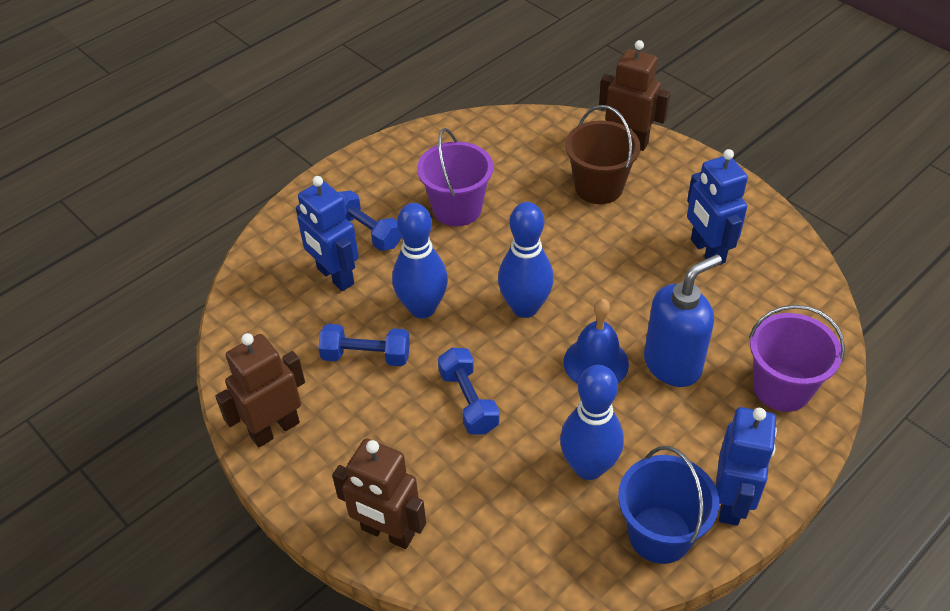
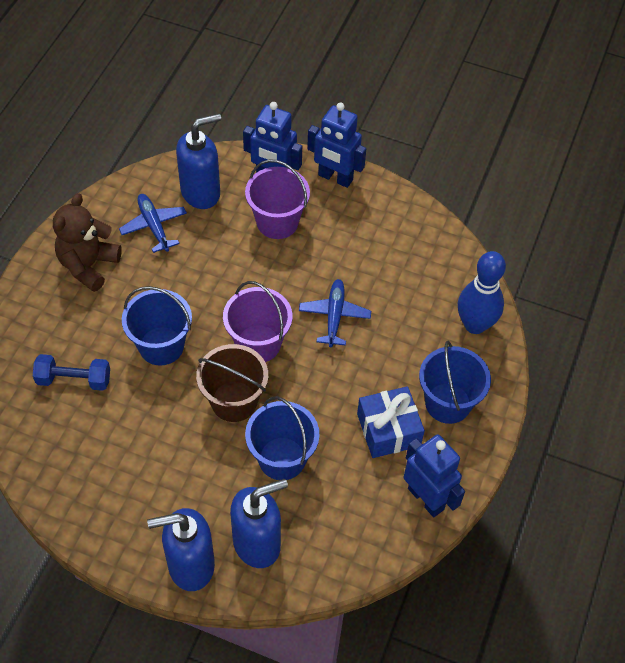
blue bell: [563,299,629,384] = 1 -> none = 0
blue bowling pin: [392,203,448,318] [498,202,554,318] [560,365,624,480] = 3 -> [458,251,506,334] = 1
blue bucket: [618,446,719,564] = 1 -> [122,286,192,366] [245,396,320,480] [419,341,491,424] = 3
blue dumbbell: [318,324,410,366] [338,190,402,251] [438,348,500,434] = 3 -> [33,354,110,391] = 1
blue gift: none = 0 -> [357,386,425,458] = 1
blue plane: none = 0 -> [119,194,187,253] [299,279,371,347] = 2
blue soap dispenser: [644,254,722,387] = 1 -> [147,508,215,591] [176,113,221,209] [230,479,288,568] = 3
brown robot: [215,333,305,447] [332,438,426,549] [599,40,670,151] = 3 -> none = 0
brown teddy bear: none = 0 -> [53,193,122,292] = 1

